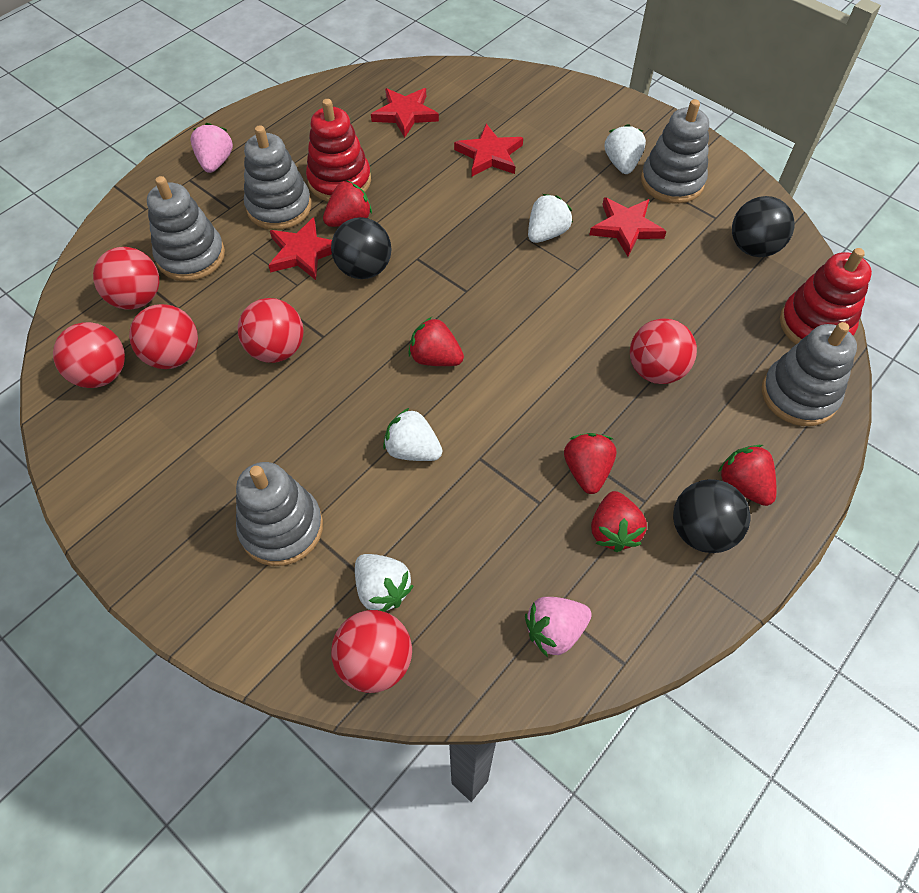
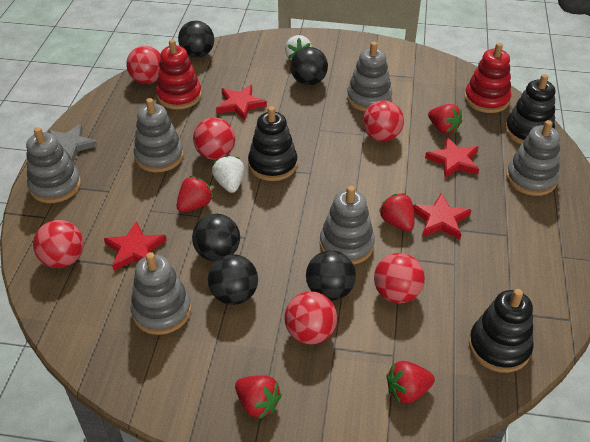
black ball: [331,217,391,279] [673,479,751,553] [732,196,795,257] = 3 -> [178,21,214,58] [192,214,240,261] [208,254,258,305] [290,47,328,85] [306,250,356,301] = 5
black stacking toy: none = 0 -> [248,106,297,181] [469,289,533,373] [505,74,555,145] = 3
grey stacking toy: [147,176,225,281] [236,462,323,566] [244,125,311,230] [641,99,709,204] [762,322,857,426] = 5 -> [26,127,81,203] [130,252,191,335] [134,98,184,172] [320,186,375,265] [347,42,392,111] [506,120,560,196] = 6
grey star: none = 0 -> [48,124,97,162] = 1
pink strawberry: [190,123,233,173] [525,597,592,657] = 2 -> none = 0
white strawberry: [355,554,413,612] [383,408,442,461] [528,194,573,243] [605,124,646,174] = 4 -> [212,155,244,193] [285,35,312,60] = 2

